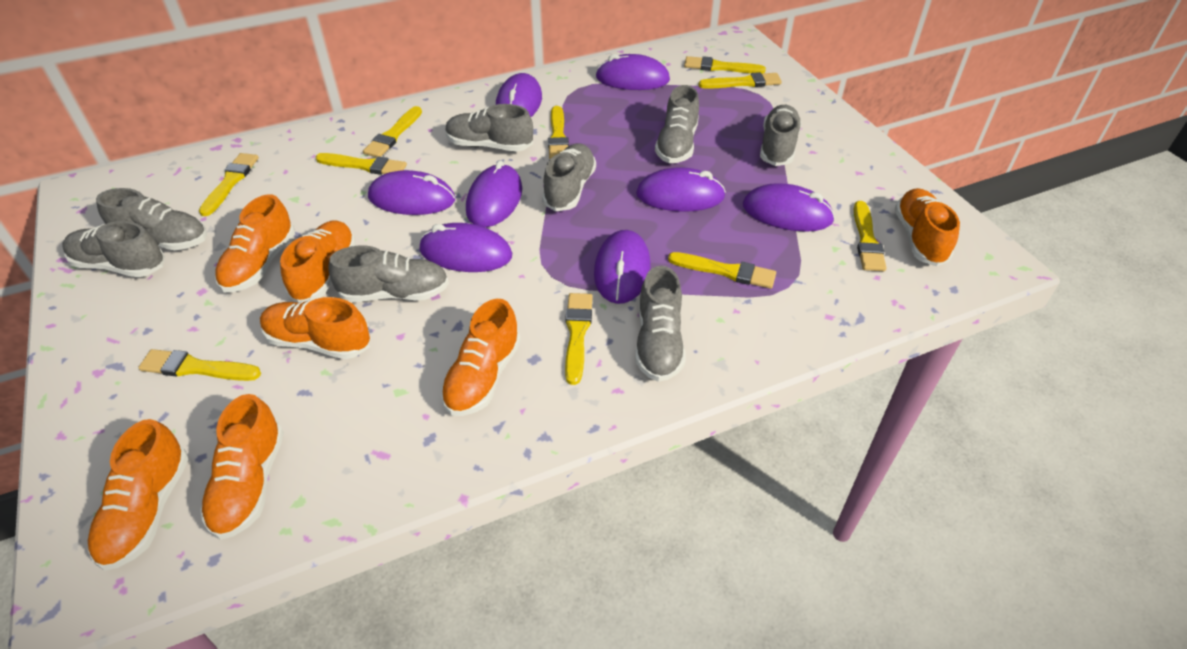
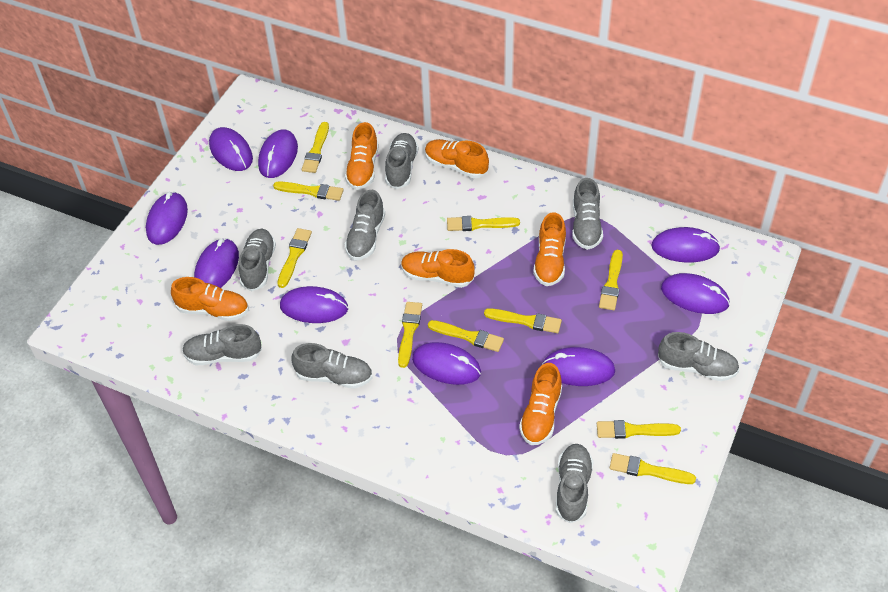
orange shoe: [88,419,188,571] [200,394,284,540] [215,194,295,292] [260,297,370,359] [280,220,356,303] [441,299,521,416] [895,188,960,266] = 7 -> [171,277,249,321] [345,122,379,190] [401,249,475,288] [425,139,489,178] [519,363,562,445] [533,212,566,286] = 6
purple mouse: [368,170,455,215] [419,223,512,272] [466,160,522,227] [496,73,542,117] [594,230,651,304] [596,54,670,90] [636,167,726,212] [743,183,835,232] = 8 -> [146,192,188,245] [194,238,239,288] [209,127,253,171] [258,129,298,178] [280,286,348,323] [412,342,481,385] [542,347,615,386] [651,227,721,263] [661,273,730,314] = 9

